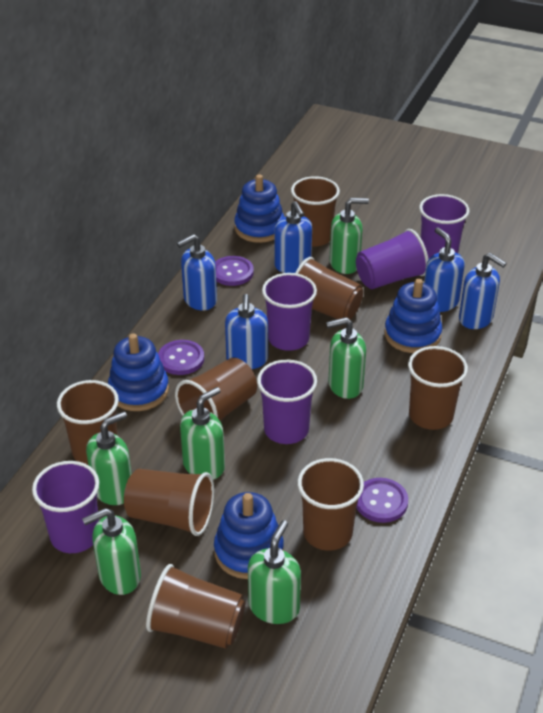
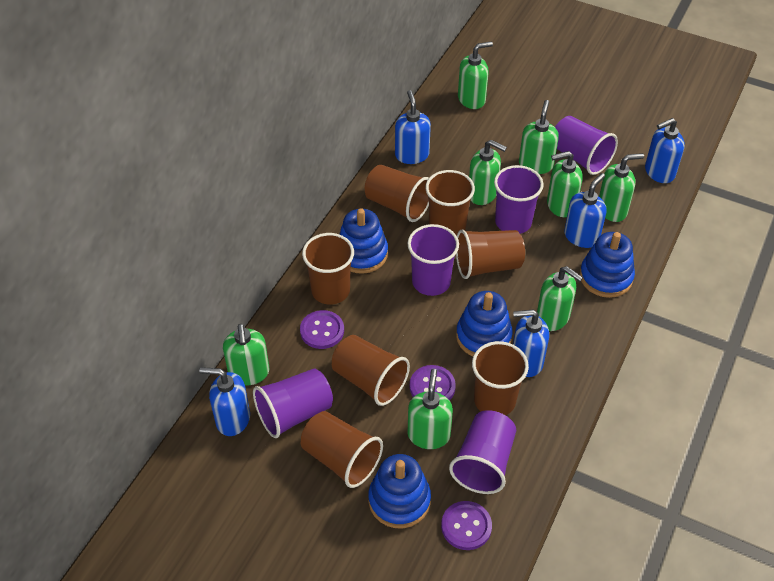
brown cup: [57,380,119,465] [124,469,214,536] [146,564,245,649] [175,358,257,421] [291,176,340,247] [295,257,363,319] [297,458,364,551] [408,346,468,430] = 8 -> [301,411,383,488] [302,233,354,305] [332,335,410,406] [365,165,429,222] [425,170,475,236] [456,229,525,279] [472,341,529,415] = 7
green soap dispenser: [82,508,141,595] [86,411,132,505] [180,387,225,480] [248,520,301,624] [326,317,366,399] [329,198,369,274] = 6 -> [223,324,269,386] [408,369,453,449] [458,41,493,109] [469,140,507,205] [519,100,559,174] [537,266,583,331] [547,151,583,217] [599,153,644,222] = 8

